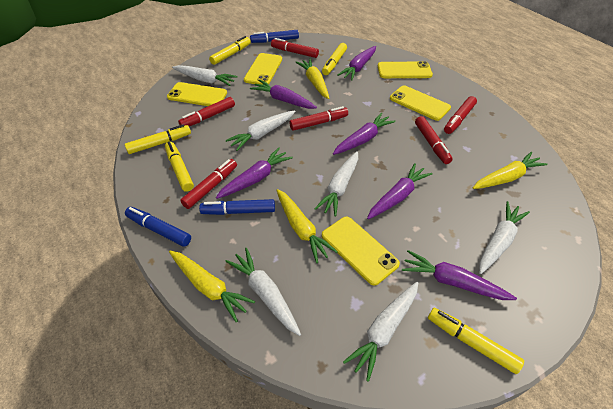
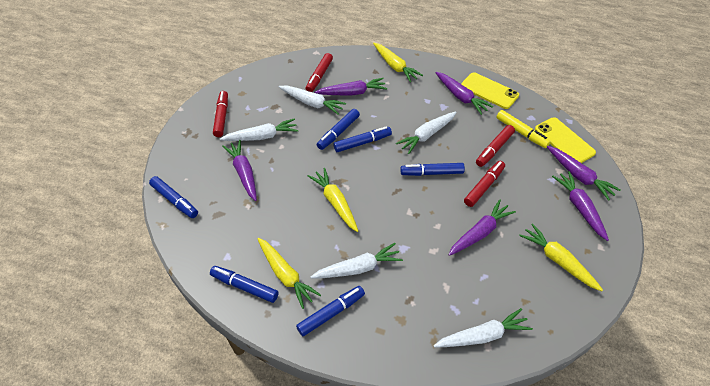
blue marker: [125,207,191,247] [199,199,275,215] [250,30,299,43] = 3 -> [149,176,198,218] [210,266,279,303] [296,286,365,336] [317,109,360,150] [333,126,392,152] [400,163,465,176] = 6
red marker: [178,97,235,126] [180,159,237,209] [271,38,319,58] [290,106,348,131] [415,116,453,164] [444,96,477,134] = 6 -> [213,91,228,137] [305,53,333,92] [464,161,505,207] [476,125,515,167] = 4
white carrot: [172,65,238,86] [225,110,295,151] [225,248,301,336] [314,151,358,216] [343,282,418,382] [479,201,530,274] = 6 -> [220,118,298,141] [279,86,346,115] [310,243,403,279] [396,112,457,154] [434,308,533,347] = 5
yellow marker: [125,124,191,154] [165,142,194,192] [209,36,251,65] [322,43,347,75] [428,308,524,374] = 5 -> [496,110,551,148] = 1
yellow phone: [167,82,227,106] [244,53,282,85] [322,217,400,285] [378,61,433,78] [390,86,451,121] = 5 -> [461,72,519,109] [535,117,596,163] = 2

